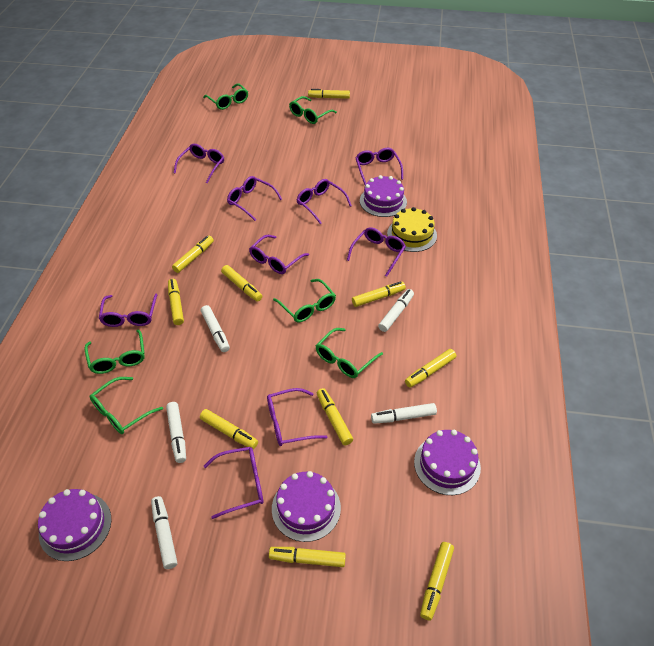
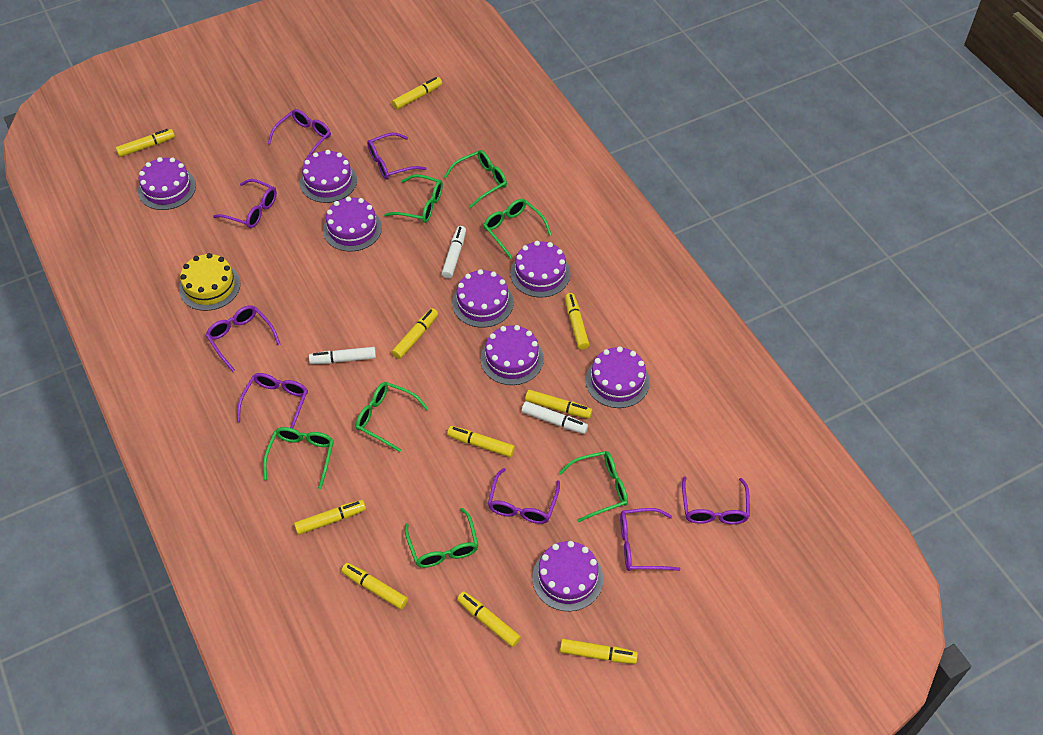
green glasses: [84,330,145,374] [90,377,163,434] [203,84,248,110] [273,279,336,323] [289,96,337,124] [316,328,383,378] = 6 -> [263,427,334,489] [356,382,428,452] [384,174,443,223] [405,508,478,568] [444,150,507,208] [483,199,552,259] [559,451,628,522] = 7
purple cake: [38,489,112,561] [272,471,341,542] [360,175,407,217] [414,430,481,495] = 4 -> [138,157,196,210] [300,150,357,203] [323,197,382,252] [452,269,513,328] [481,325,544,385] [510,241,571,297] [532,541,603,611] [586,346,650,408] = 8
purple glasses: [99,293,158,327] [174,144,224,183] [204,447,264,519] [227,176,282,221] [249,235,309,274] [267,388,327,446] [297,179,352,224] [347,227,406,277] [355,148,403,185] = 9 -> [206,305,280,372] [213,179,277,228] [237,373,308,428] [268,109,331,164] [367,133,427,180] [488,468,560,524] [620,508,681,571] [682,476,750,524] = 8
white marker: [151,496,177,569] [166,402,186,463] [201,305,230,352] [371,403,437,424] [378,289,414,332] = 5 -> [309,347,376,364] [442,226,466,279] [522,401,588,434] = 3

